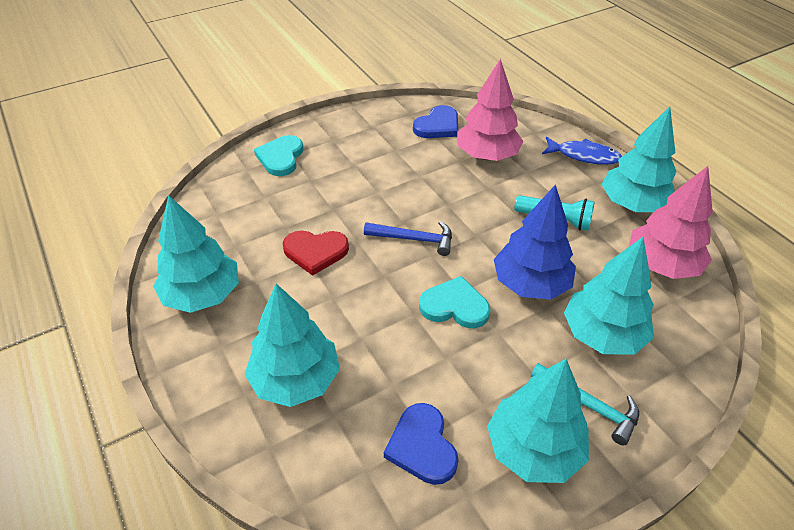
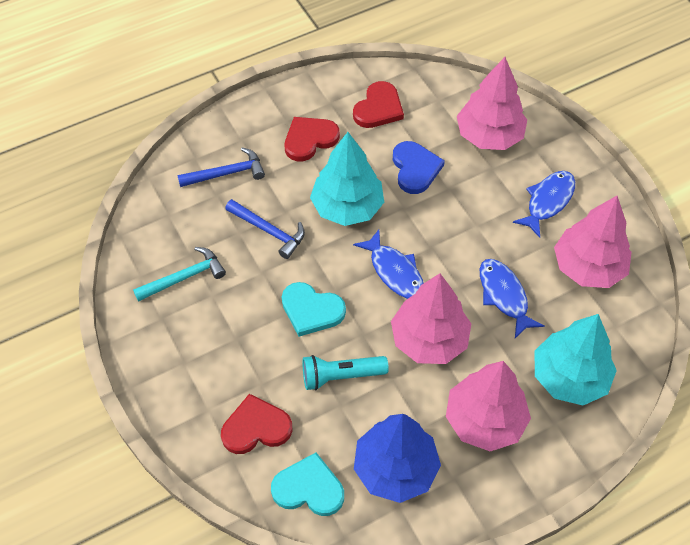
blue fish: [542,137,622,165] = 1 -> [353,230,424,299] [480,259,544,338] [513,171,575,238] = 3
blue hammer: [364,221,452,256] = 1 -> [177,148,265,187] [225,199,305,259] = 2
blue heart: [384,403,459,485] [413,105,458,138] = 2 -> [393,141,445,194] = 1
pink tree: [457,59,523,161] [629,166,713,279] = 2 -> [391,273,471,364] [446,361,531,451] [457,57,527,150] [554,196,632,288] = 4
red heart: [283,231,349,276] = 1 -> [221,394,292,454] [285,117,340,161] [353,81,404,128] = 3
turquoise tree: [153,195,239,313] [245,284,340,407] [487,359,589,483] [564,237,654,355] [601,106,677,212] = 5 -> [310,132,384,226] [535,314,617,405] = 2

